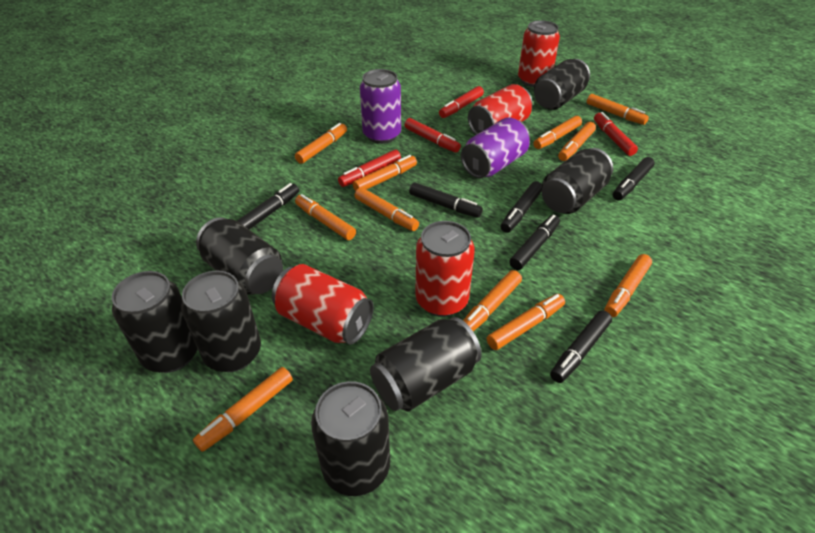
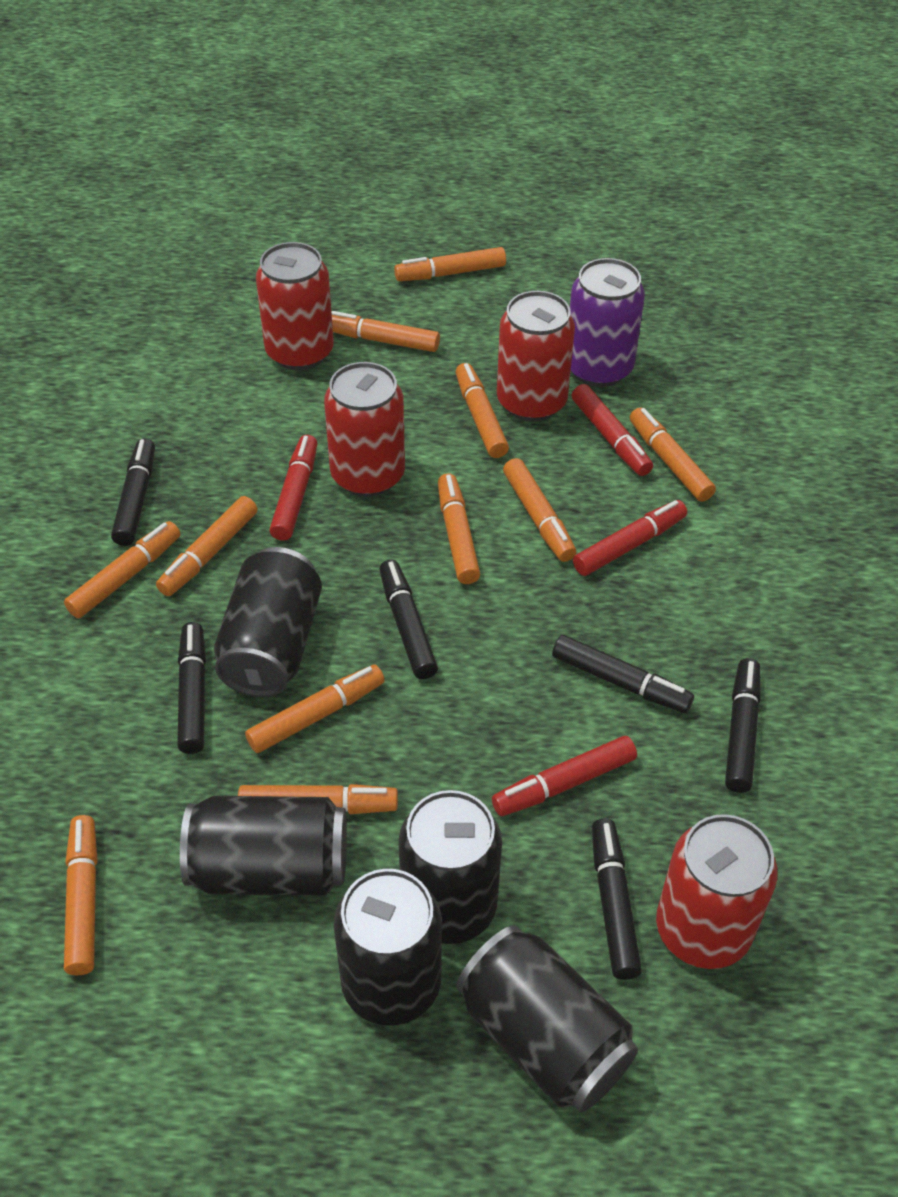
black can: [112,271,198,373] [181,271,261,372] [196,217,283,295] [311,381,390,496] [370,317,482,412] [534,59,590,110] [542,148,613,214] = 7 -> [180,796,347,895] [214,547,322,697] [334,869,442,1026] [398,790,502,944] [457,925,638,1112] = 5
purple can: [360,69,401,144] [461,117,530,178] = 2 -> [570,258,645,387] = 1

